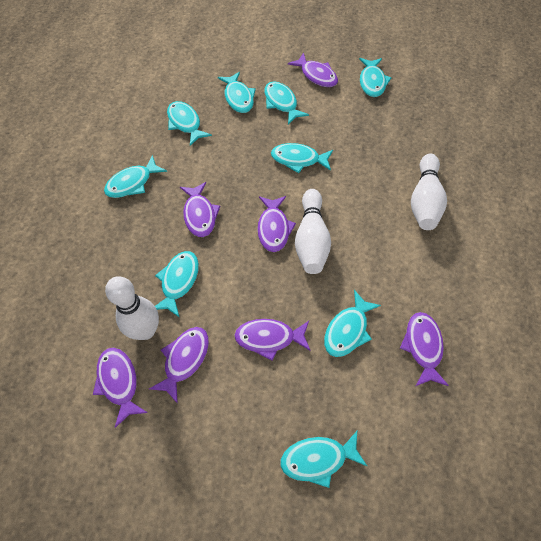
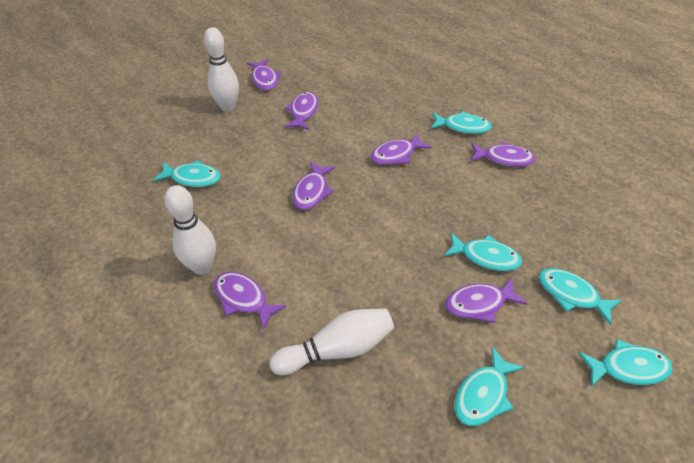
turquoise fish: [104,155,167,198] [155,251,199,318] [167,101,212,146] [218,72,256,113] [264,81,309,124] [271,143,333,173] [280,431,367,488] [324,290,381,357] [359,58,391,97] = 9 -> [153,160,221,187] [431,111,492,134] [444,233,522,271] [455,346,525,426] [539,268,622,325] [578,339,673,387] = 6

